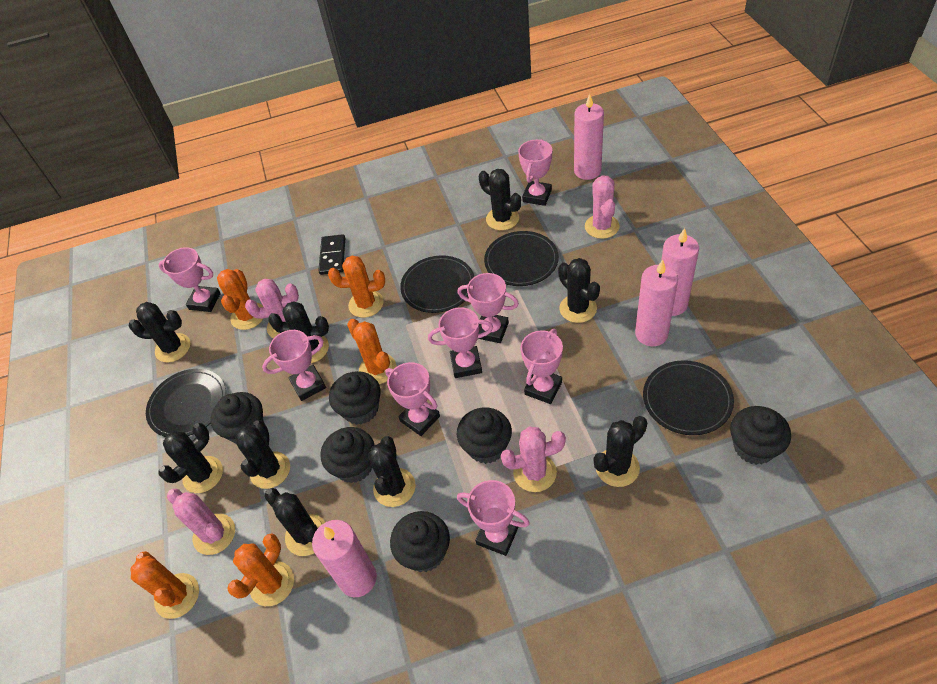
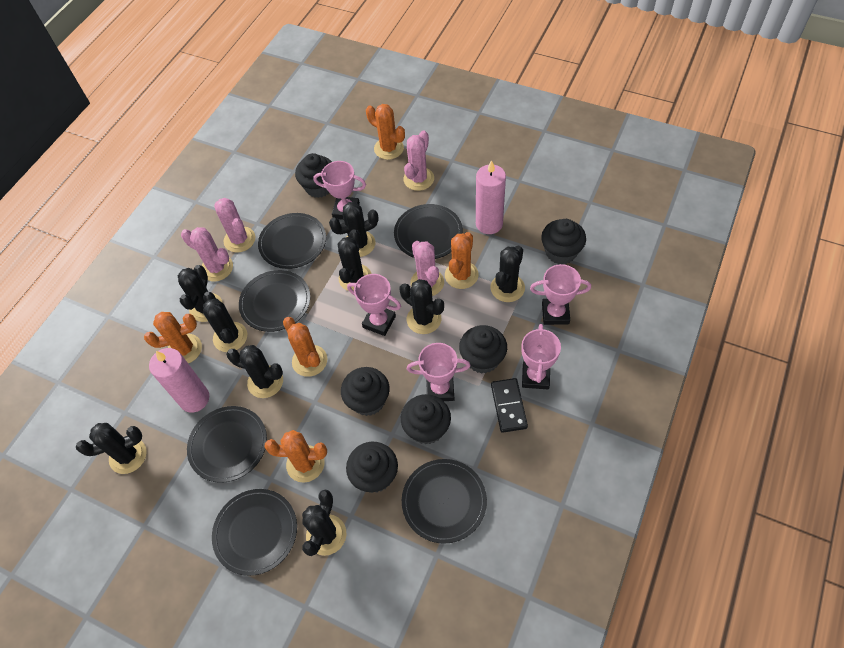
black plate: [146,369,226,437] [400,255,474,313] [484,231,559,286] [643,360,734,435] = 4 -> [187,406,267,483] [212,489,297,576] [239,270,310,332] [258,213,326,269] [394,204,463,259] [402,459,487,544] = 6
pink candle: [312,520,377,597] [574,94,604,180] [635,259,678,346] [661,228,699,316] = 4 -> [149,348,209,412] [476,160,506,234] = 2
pink trophy: [158,247,221,312] [262,330,326,401] [385,362,440,436] [428,307,493,378] [457,273,519,343] [457,480,530,556] [518,139,552,206] [521,329,563,404] = 8 -> [313,161,366,220] [347,274,401,336] [407,343,471,401] [521,324,561,389] [530,264,591,325] = 5

